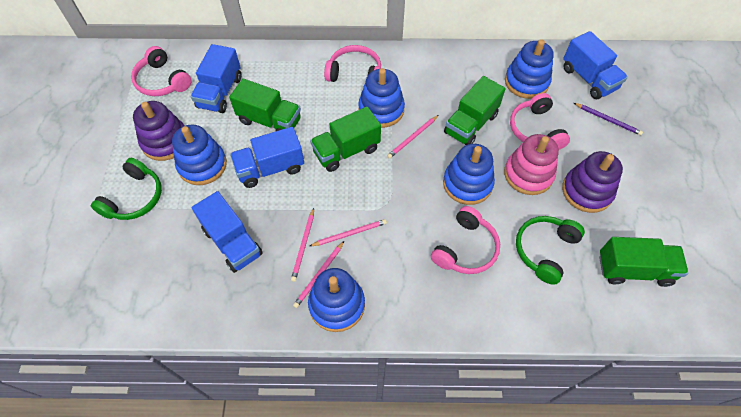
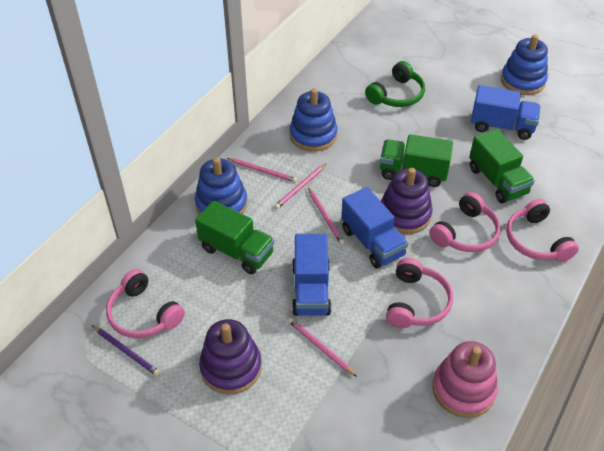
blue stacking toy: [172,125,227,185] [308,268,365,332] [358,68,405,128] [443,144,495,205] [505,39,554,99] = 5 -> [195,157,248,215] [290,88,337,152] [501,35,548,95] = 3
blue truck: [191,44,241,113] [192,191,263,273] [230,127,304,188] [563,31,628,99] = 4 -> [292,234,331,316] [341,187,408,269] [471,85,540,140] = 3
green headphones: [91,158,162,220] [516,216,585,285] = 2 -> [365,61,425,107] = 1
green truck: [229,79,301,131] [310,107,381,172] [444,76,506,145] [599,237,688,287] = 4 -> [195,201,274,274] [380,134,453,187] [469,129,535,203] = 3

